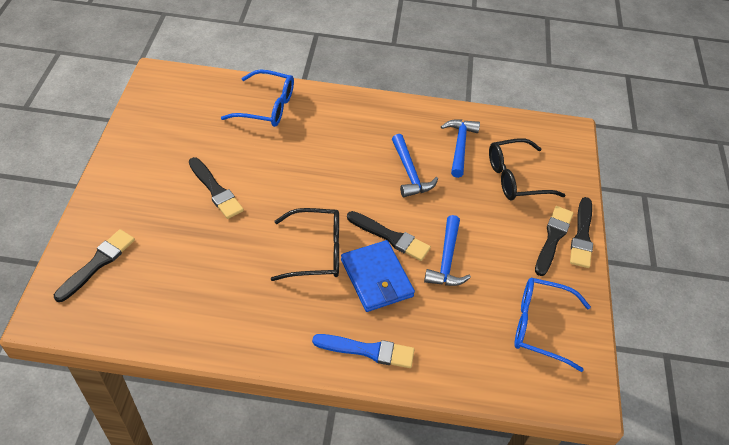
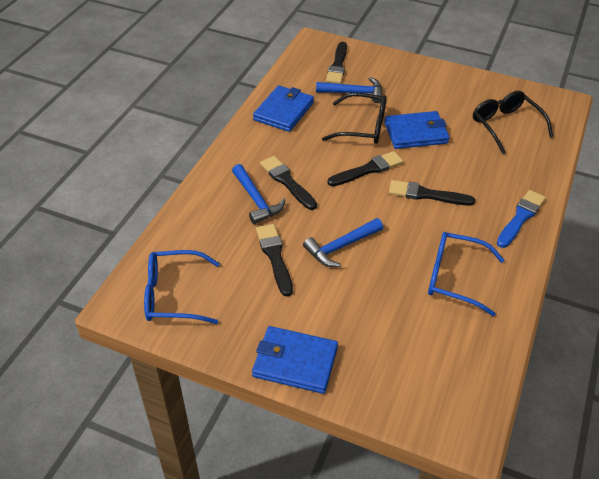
blue wallet: [341,240,415,312] = 1 -> [252,326,338,394] [253,85,314,132] [384,111,450,149] = 3

